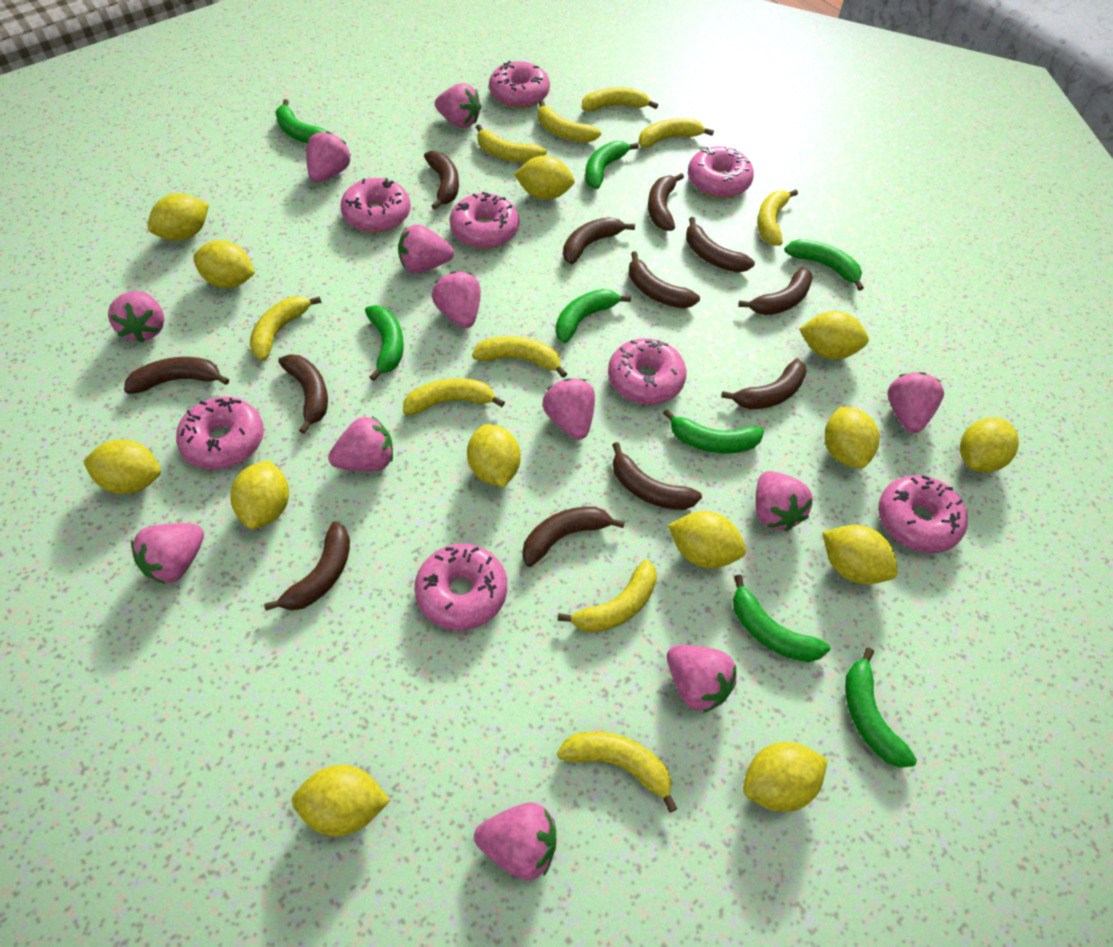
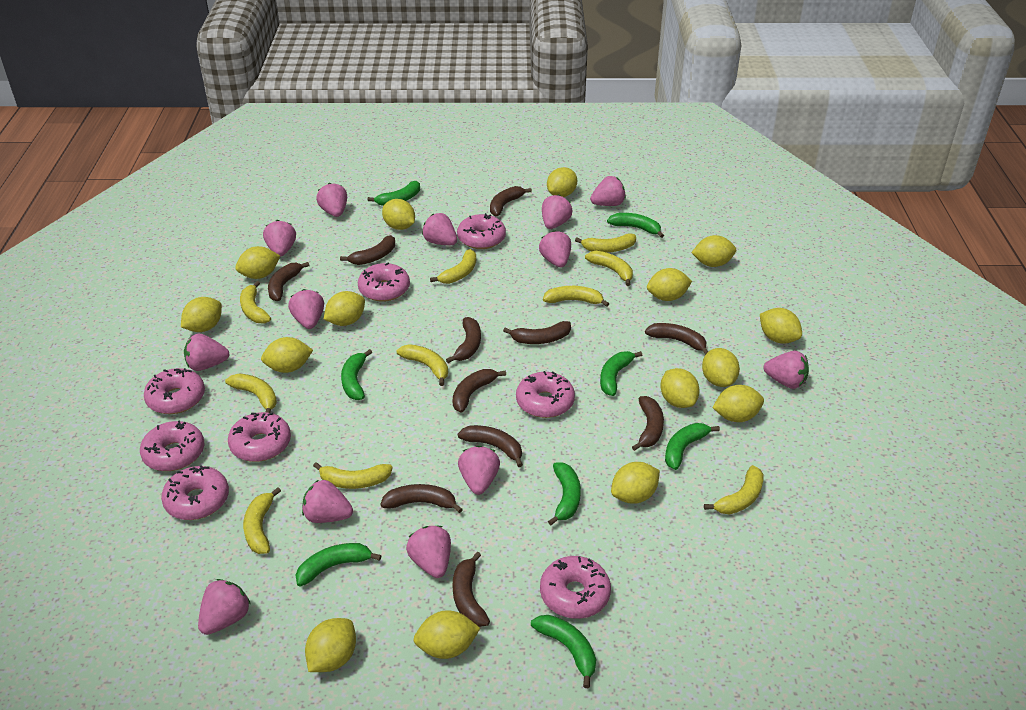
brown banana: [124,357,229,394] [264,521,350,611] [278,354,328,434] [424,151,459,210] [522,506,625,567] [563,217,635,264] [612,442,702,510] [629,251,700,308] [648,173,684,231] [686,217,755,272] [721,359,807,409] [738,267,813,315] = 12 -> [268,262,310,301] [340,235,395,265] [380,484,463,513] [446,317,481,363] [452,369,506,413] [452,552,490,627] [458,425,523,467] [490,186,532,217] [503,321,571,344] [632,396,664,451] [645,323,708,355] = 11
pink strawberry: [108,291,164,343] [131,523,204,584] [306,131,351,182] [328,416,393,471] [398,224,454,273] [432,271,481,328] [435,83,481,128] [474,802,556,880] [543,378,595,440] [667,645,737,713] [756,471,813,531] [888,372,944,433] = 12 -> [184,334,230,371] [198,579,251,635] [263,220,296,257] [288,289,324,329] [302,480,353,523] [316,183,347,217] [406,526,451,578] [422,213,457,245] [458,446,500,495] [539,230,571,267] [542,194,572,229] [590,176,626,206] [763,351,809,389] = 13
yellow lemon: [83,439,161,494] [148,193,209,241] [193,240,255,288] [231,460,289,529] [292,765,390,836] [467,424,521,487] [514,156,575,200] [668,511,746,568] [743,742,828,812] [799,311,869,360] [822,525,898,584] [825,406,879,468] [960,418,1019,473] = 13 -> [181,297,222,332] [235,246,280,279] [261,337,313,373] [305,618,356,672] [324,291,365,326] [382,199,415,230] [413,610,480,659] [547,167,577,197] [611,462,660,504] [647,268,692,301] [660,368,700,408] [691,235,736,267] [702,348,740,387] [712,385,764,422] [760,308,802,344] = 15

